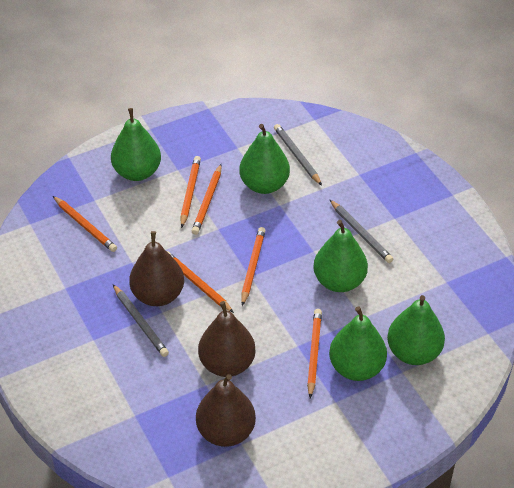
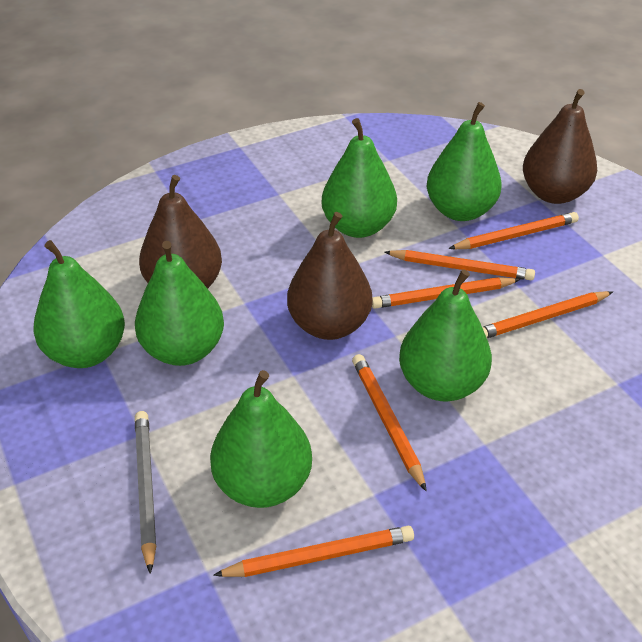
green pear: [111,108,161,181] [239,124,290,194] [313,220,368,292] [329,306,387,381] [387,295,445,365] = 5 -> [33,240,125,368] [135,241,224,366] [210,370,312,508] [322,118,397,238] [399,269,492,401] [427,102,502,221] = 6
grey pencil: [113,284,169,357] [274,124,322,185] [329,199,393,263] = 3 -> [135,411,156,574] = 1

